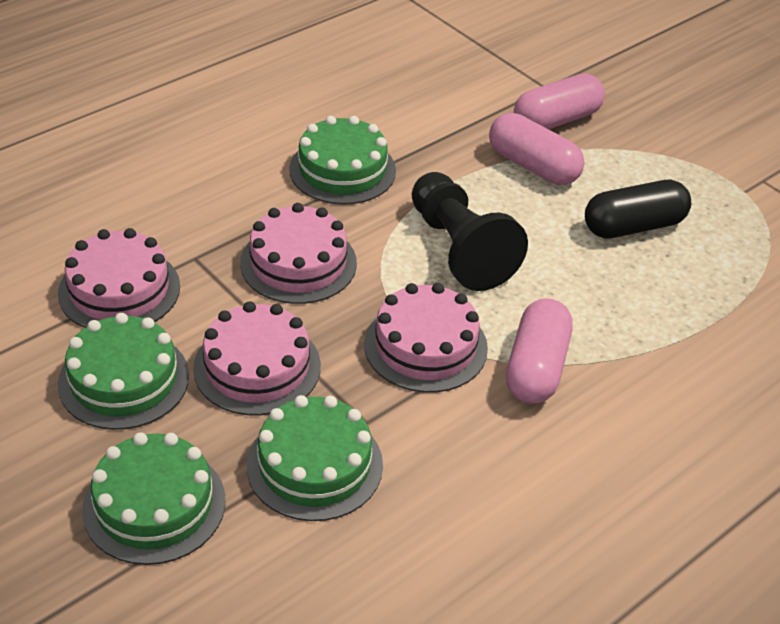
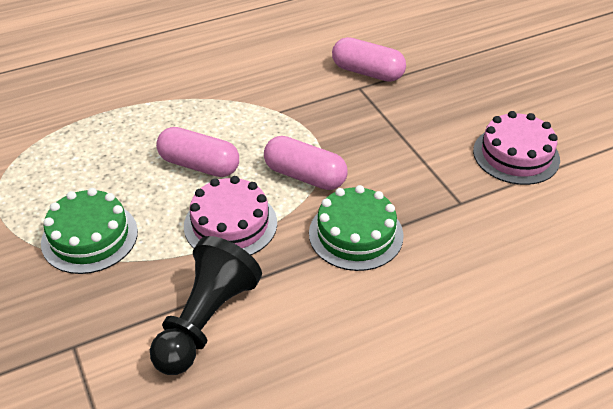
black capsule: [585,180,691,239] = 1 -> none = 0
green cake: [58,313,189,430] [82,432,226,565] [247,395,383,521] [289,116,396,205] = 4 -> [41,188,138,274] [309,185,404,271] = 2
pink cake: [58,228,180,328] [193,301,321,416] [240,203,357,304] [364,283,488,393] = 4 -> [184,176,277,255] [473,111,560,185] = 2

